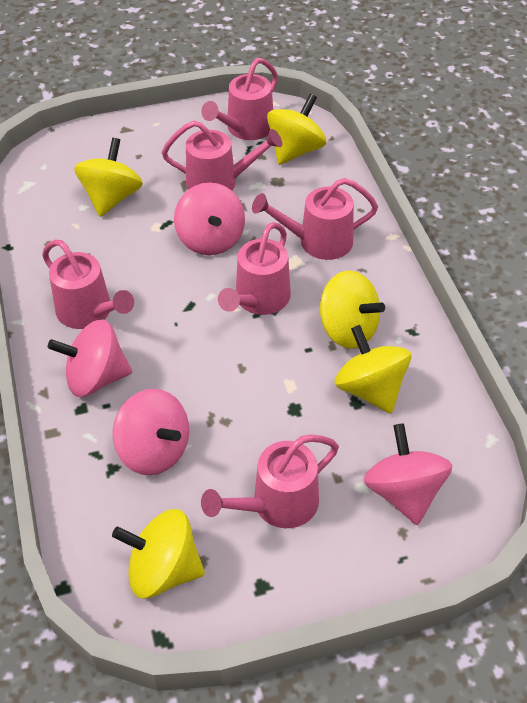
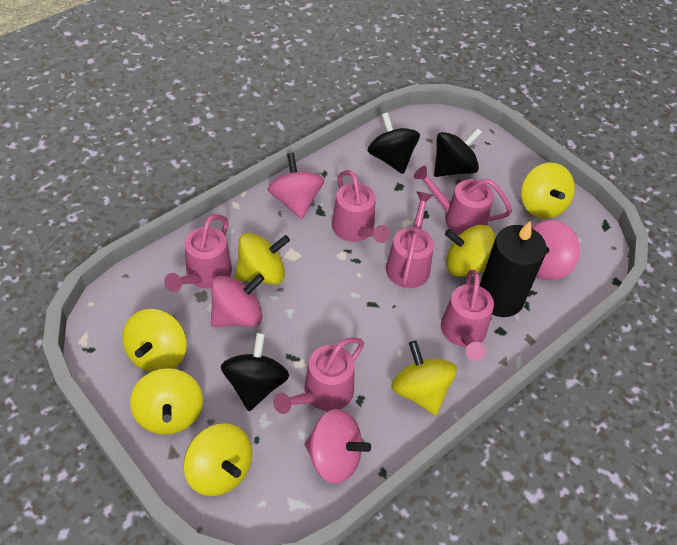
black candle: none = 0 -> [479,221,547,317] = 1
black spinning top: none = 0 -> [221,333,289,411] [368,112,420,174] [434,128,482,177] = 3
yellow spinning top: [74,138,143,217] [112,509,205,599] [267,94,326,165] [319,270,385,349] [334,325,411,414] = 5 -> [122,309,187,372] [130,368,203,435] [184,423,252,496] [235,233,290,285] [391,340,457,415] [445,225,495,277] [521,163,575,219] = 7

